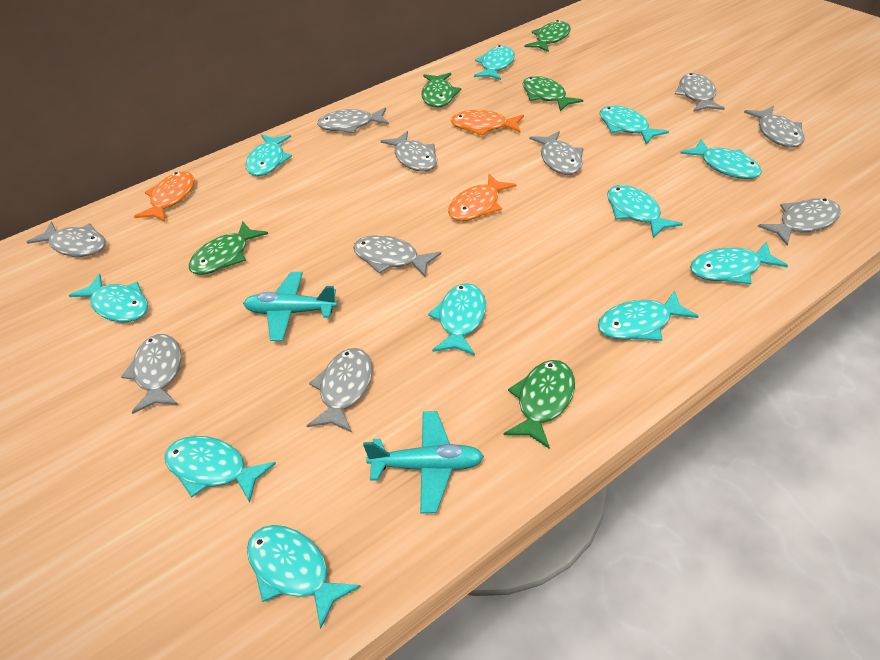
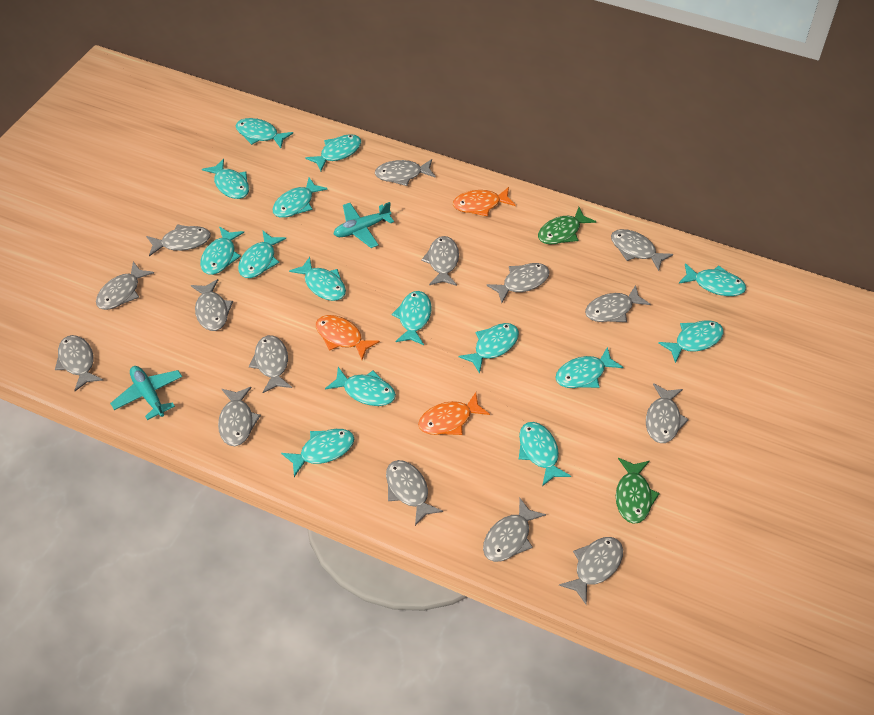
green fish: [189,221,268,275] [421,73,461,107] [503,360,575,449] [522,76,583,111] [524,20,571,52] = 5 -> [538,207,596,245] [616,458,660,524] = 2
grey fish: [27,222,106,257] [121,334,181,414] [307,348,373,433] [317,108,389,133] [353,235,441,276] [380,131,437,171] [530,131,583,175] [675,73,725,112] [744,106,805,147] [758,198,841,246] = 10 -> [55,335,103,391] [96,262,154,310] [146,224,211,256] [191,279,233,331] [218,387,261,446] [249,335,292,393] [375,159,436,186] [386,460,443,526] [421,236,459,286] [483,498,546,562] [486,263,550,303] [559,537,623,605] [585,285,651,322] [611,229,673,271] [646,383,689,443] = 15
turquoise fish: [69,274,148,322] [165,436,276,503] [246,135,292,176] [247,525,361,629] [428,283,486,355] [474,45,515,80] [598,291,698,341] [600,106,669,145] [607,185,683,238] [680,139,762,179] [690,242,788,284] = 11 -> [200,226,244,275] [202,158,249,199] [236,118,293,148] [238,230,286,278] [272,177,328,218] [281,429,354,477] [289,257,346,301] [305,134,361,171] [325,367,396,406] [392,291,432,345] [459,323,519,374] [519,422,571,486] [555,347,623,388] [658,320,724,363] [679,263,746,296] = 15

